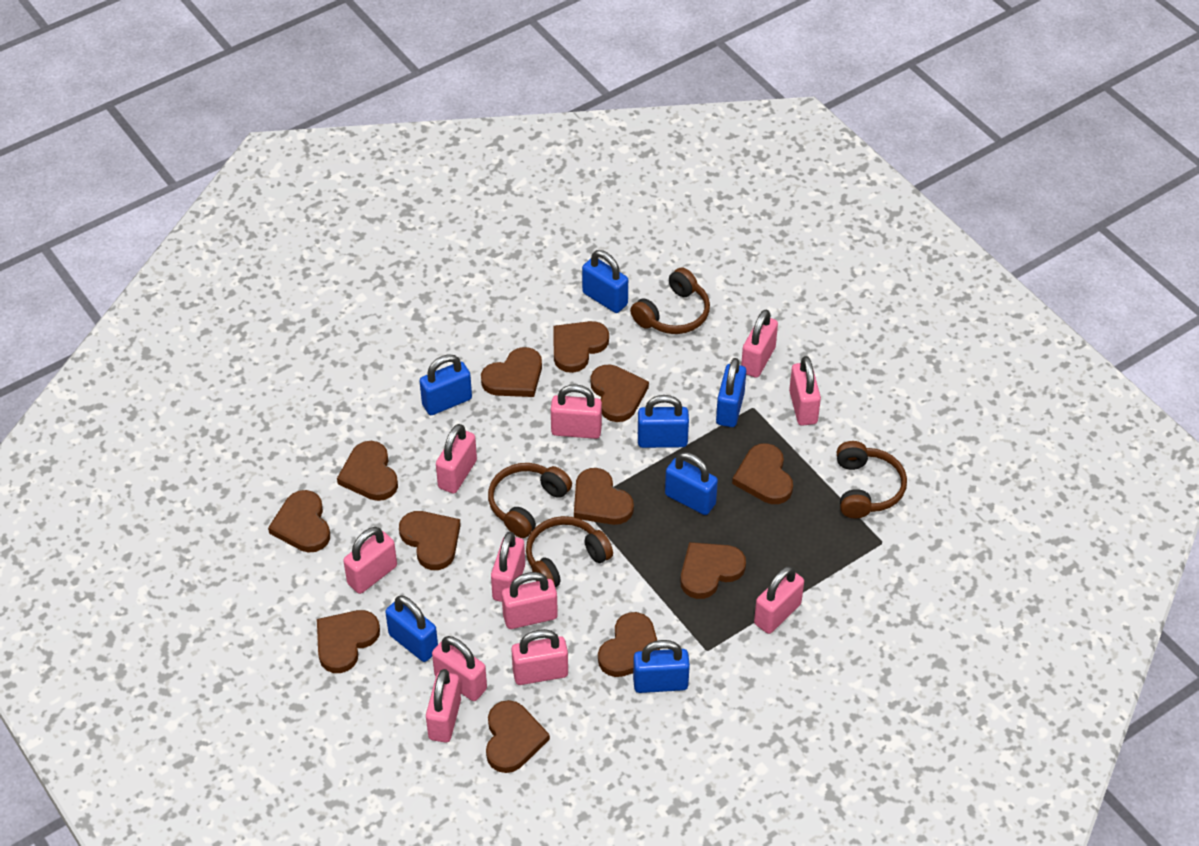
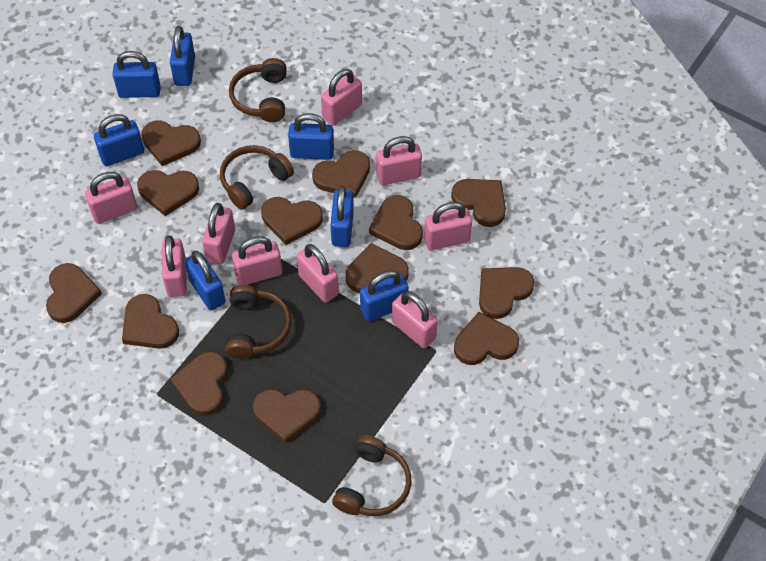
brown heart: [268,490,330,553] [317,610,380,673] [337,441,398,501] [399,511,461,570] [481,347,542,397] [486,700,550,773] [553,321,609,373] [574,468,634,525] [591,365,649,422] [598,612,660,677] [680,542,746,599] [732,443,793,504] = 12 -> [46,263,102,323] [122,294,179,349] [137,170,199,216] [141,121,201,166] [170,351,228,416] [253,389,321,444] [261,197,323,245] [312,150,370,198] [346,243,409,293] [369,195,423,250] [451,179,506,227] [454,312,519,365] [479,267,535,319] = 13
pink padlock: [343,527,397,594] [426,669,461,743] [432,636,487,701] [436,424,477,494] [491,532,525,602] [502,572,558,629] [511,629,568,685] [551,384,602,439] [741,310,778,378] [754,566,804,634] [789,356,821,426] = 11 -> [85,172,137,224] [162,235,187,297] [202,203,235,264] [232,236,282,285] [297,244,339,303] [321,69,362,126] [376,136,422,185] [392,291,438,348] [424,202,472,251] = 9

